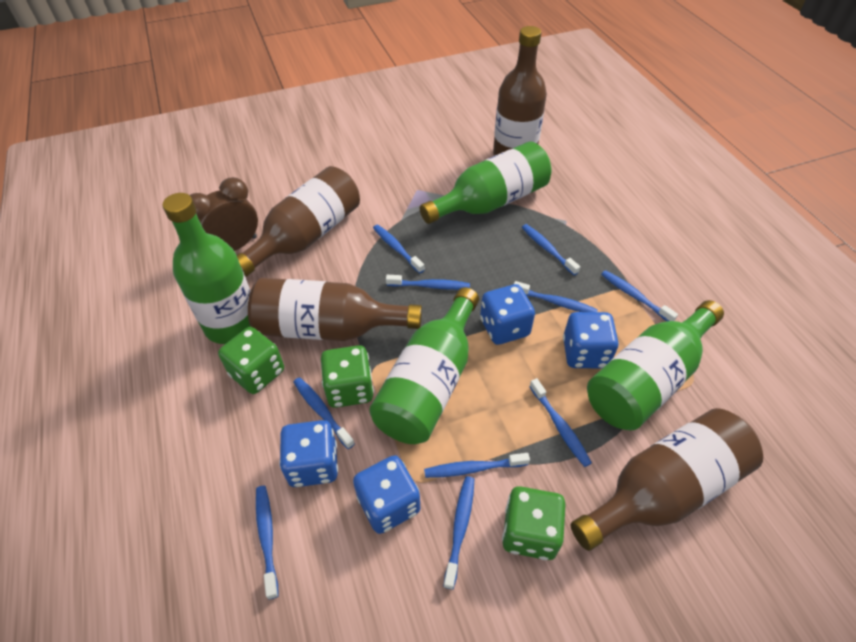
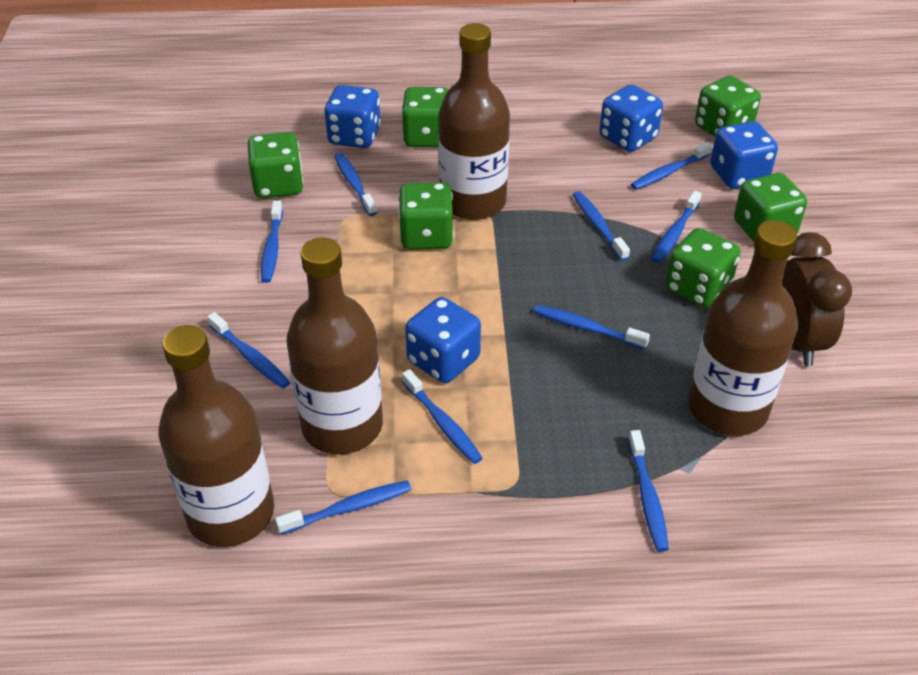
green bottle: [163,193,251,344] [369,287,479,444] [420,142,551,224] [587,300,724,430] = 4 -> none = 0
green dice: [218,327,284,394] [321,345,374,408] [502,486,566,560] = 3 -> [247,132,304,198] [398,182,454,250] [401,87,449,147] [665,228,740,308] [695,76,761,137] [734,173,807,242] = 6

